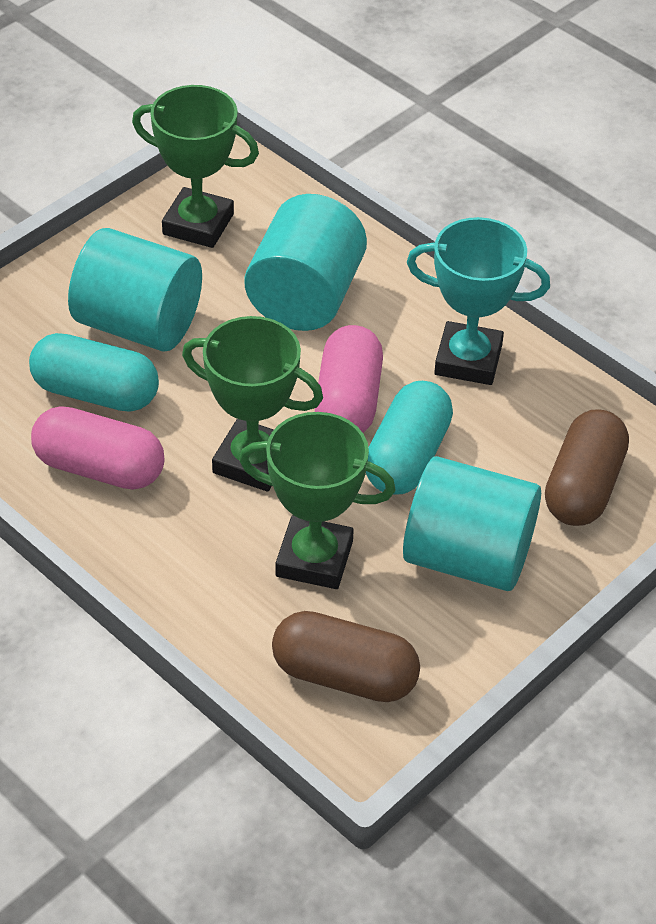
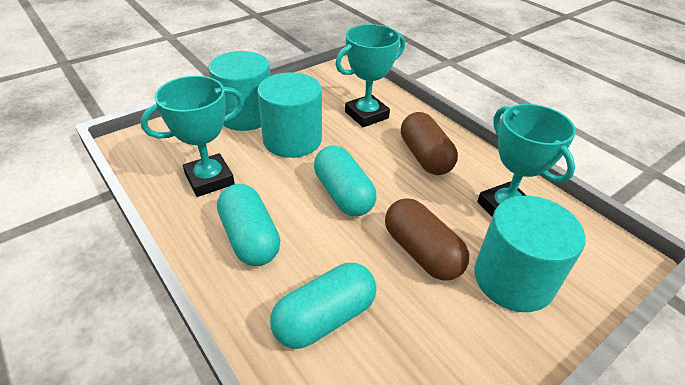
green trophy: [132,85,259,248] [182,316,323,492] [239,412,395,589] = 3 -> none = 0
pink capsule: [31,406,164,489] [315,325,383,433] = 2 -> none = 0
turquoise capsule: [29,333,159,411] [366,381,453,495] = 2 -> [217,184,280,266] [270,263,376,349] [314,145,376,216] = 3
turquoise trophy: [407,217,550,385] = 1 -> [140,76,244,197] [335,24,405,127] [477,104,576,217] = 3

